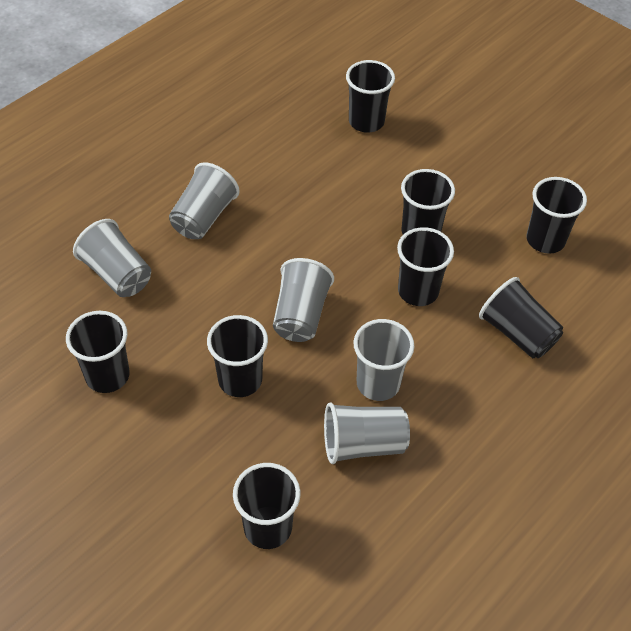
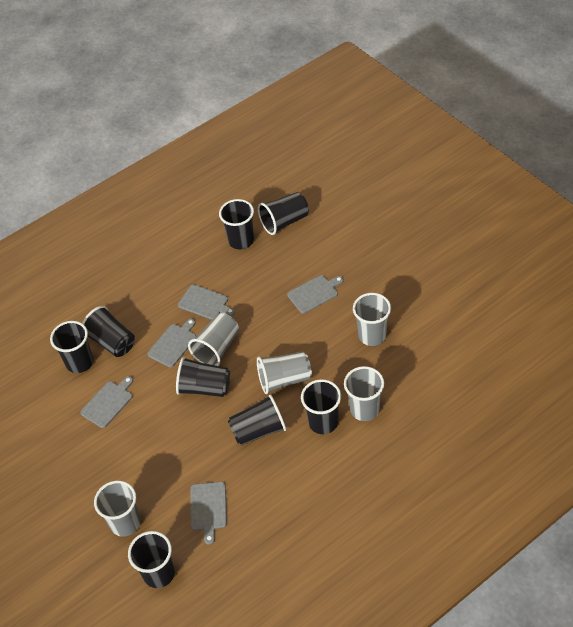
grey cutting board: none = 0 -> [80,376,133,428] [147,318,196,367] [178,284,235,320] [190,482,227,545] [287,275,344,314] = 5

